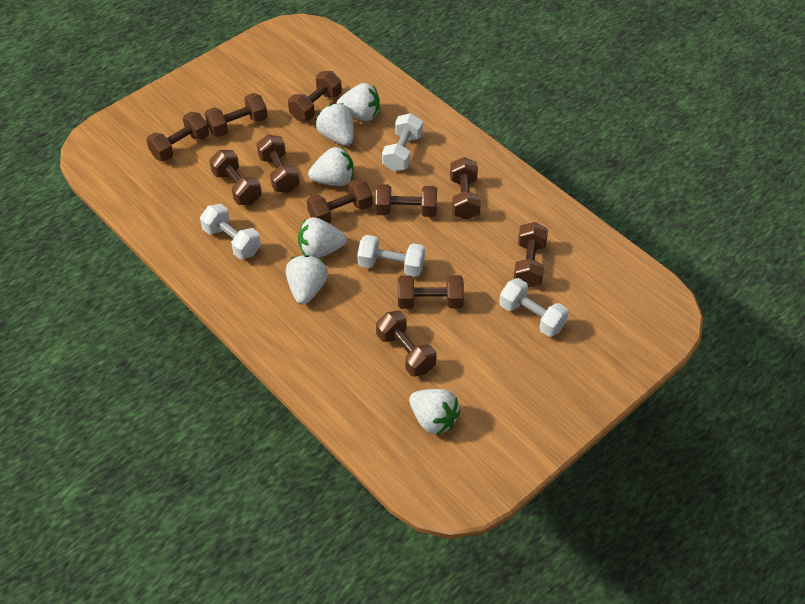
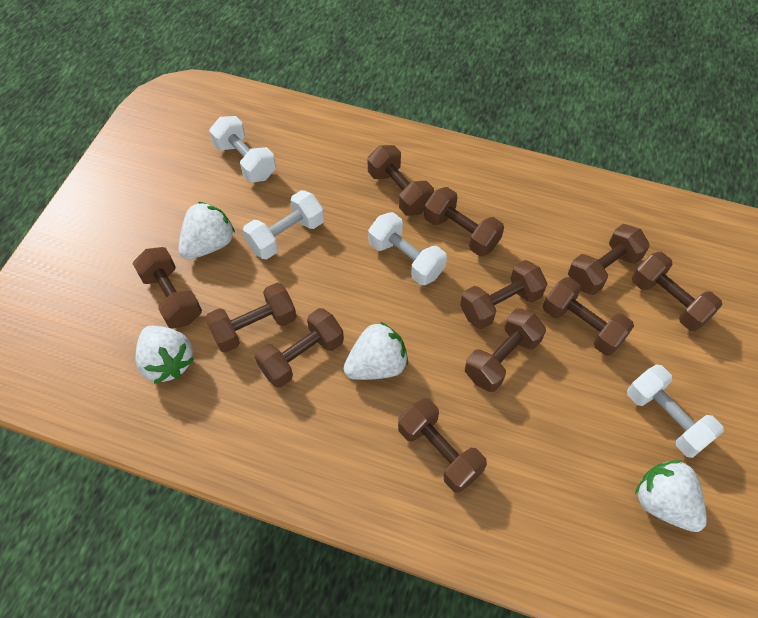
white strawberry: [286,255,328,305] [298,217,346,258] [308,147,354,186] [316,103,354,146] [336,83,380,121] [409,389,460,435] = 6 -> [135,326,194,384] [179,202,235,260] [343,322,408,380] [635,460,707,532] = 4

